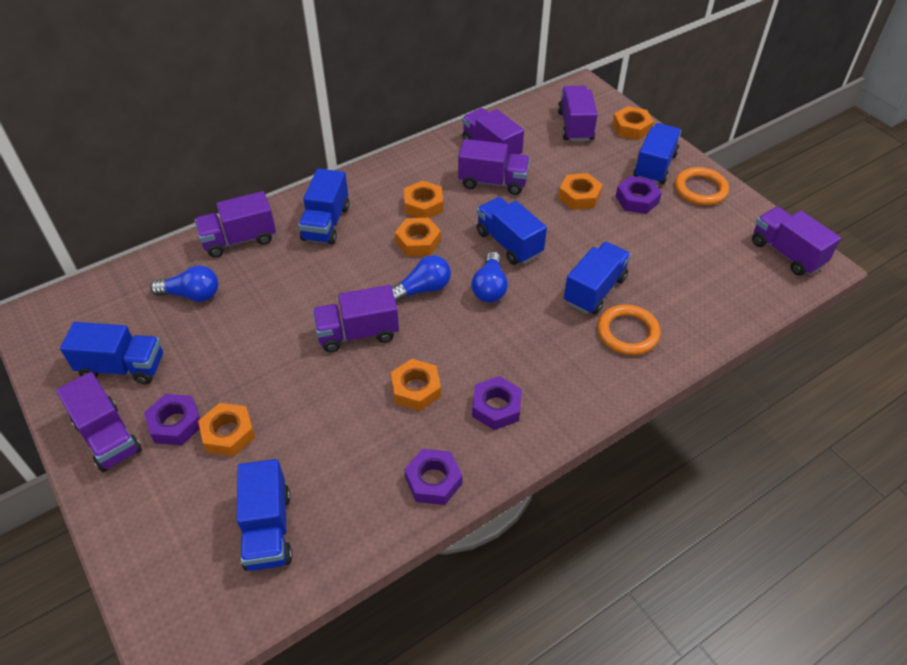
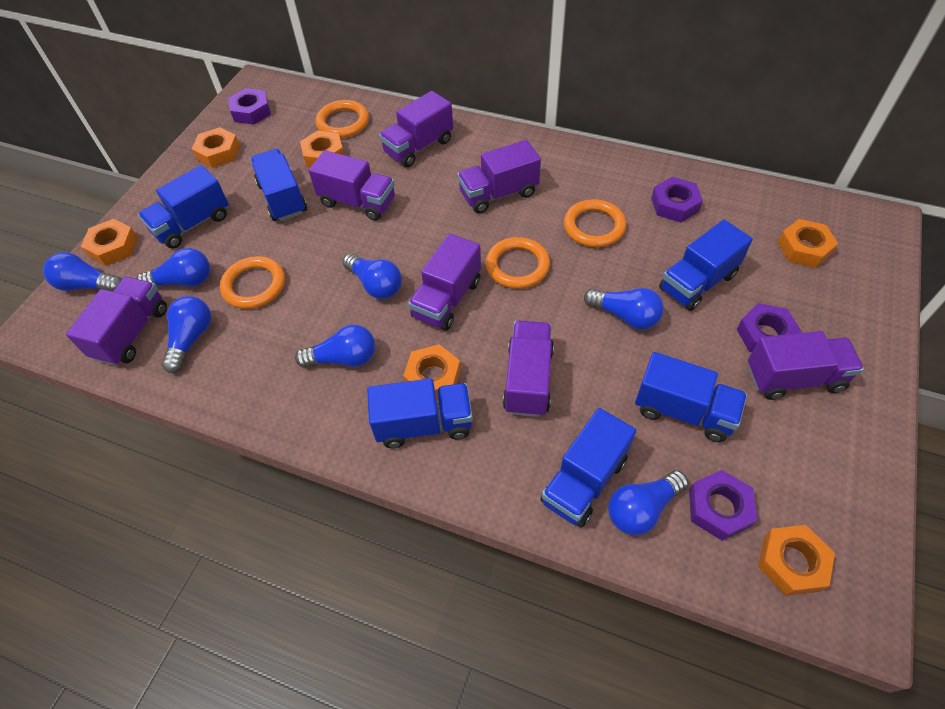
blue light bulb: [150,265,218,302] [392,255,451,303] [472,252,508,302] = 3 -> [43,252,122,292] [137,248,210,287] [162,296,211,373] [295,324,375,368] [343,253,402,299] [584,288,664,330] [608,470,688,536] = 7
orange ring: [598,305,661,355] [675,167,729,205] = 2 -> [220,256,285,309] [315,100,369,138] [486,237,550,289] [564,199,626,247] = 4

